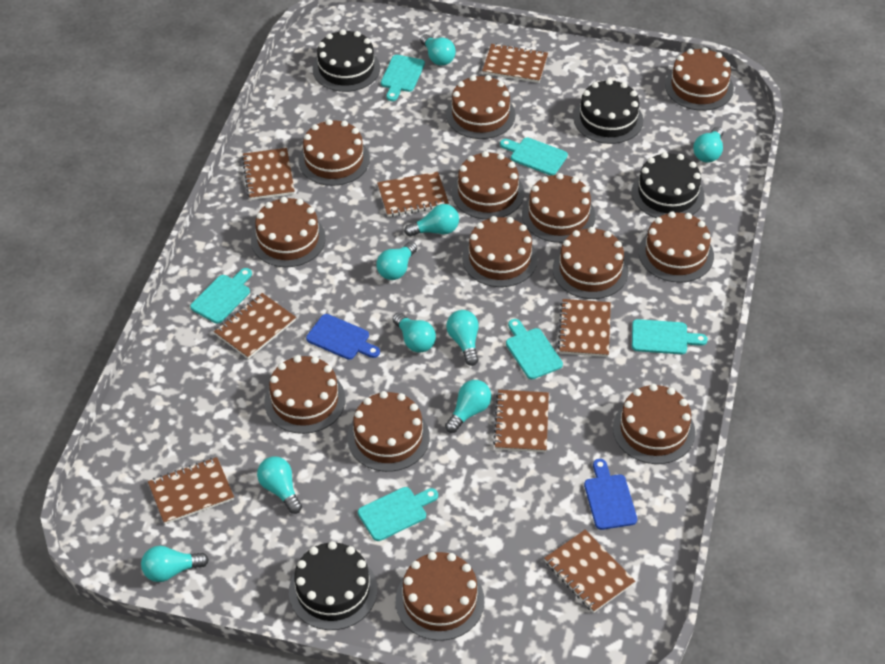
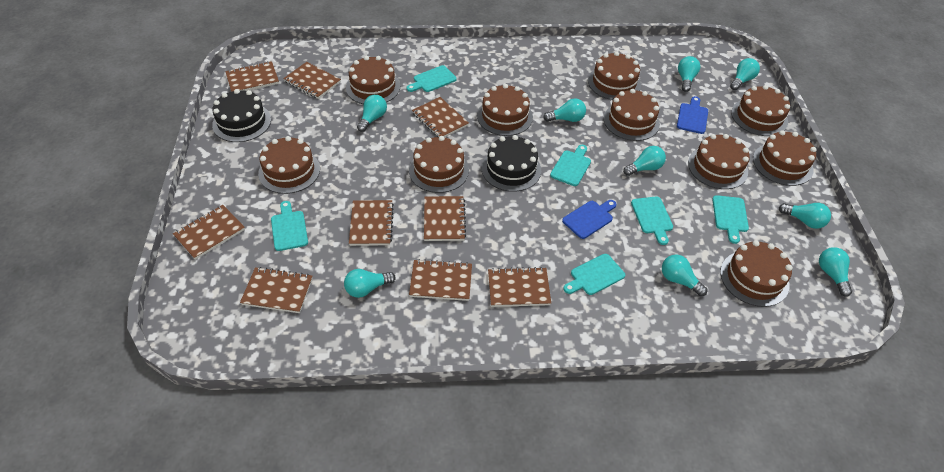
black cake: [289,541,377,630] [313,29,380,92] [574,79,643,144] [632,152,705,218] = 4 -> [212,89,271,142] [482,135,541,192] = 2
brown cake: [251,197,326,267] [264,355,346,434] [298,119,370,186] [347,391,430,472] [396,552,484,641] [446,75,515,139] [452,151,524,219] [462,216,538,287] [522,173,596,243] [553,227,629,299] [613,384,695,464] [639,211,714,283] [665,47,734,111] = 13 -> [258,136,320,194] [346,56,400,104] [409,136,469,193] [477,84,533,136] [588,52,641,100] [604,89,660,141] [688,134,750,189] [720,240,793,307] [731,85,790,136] [753,130,817,186] = 10
brown notebook: [148,457,234,524] [214,293,296,359] [242,148,295,200] [377,172,449,217] [482,43,548,83] [493,390,549,452] [544,530,635,613] [558,299,611,357] = 8 -> [173,205,245,260] [225,61,279,92] [240,267,313,313] [283,62,341,99] [349,200,394,246] [409,259,472,301] [412,97,469,138] [424,196,466,241] [488,267,551,307] = 9

